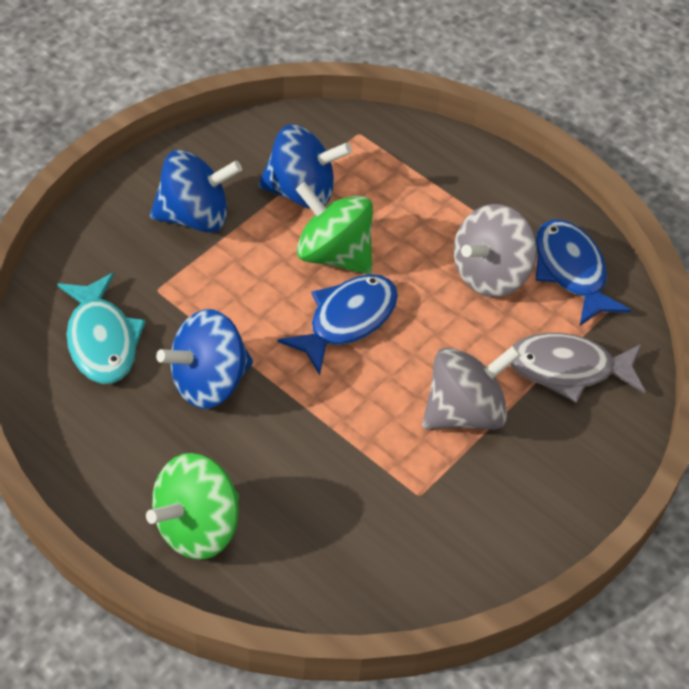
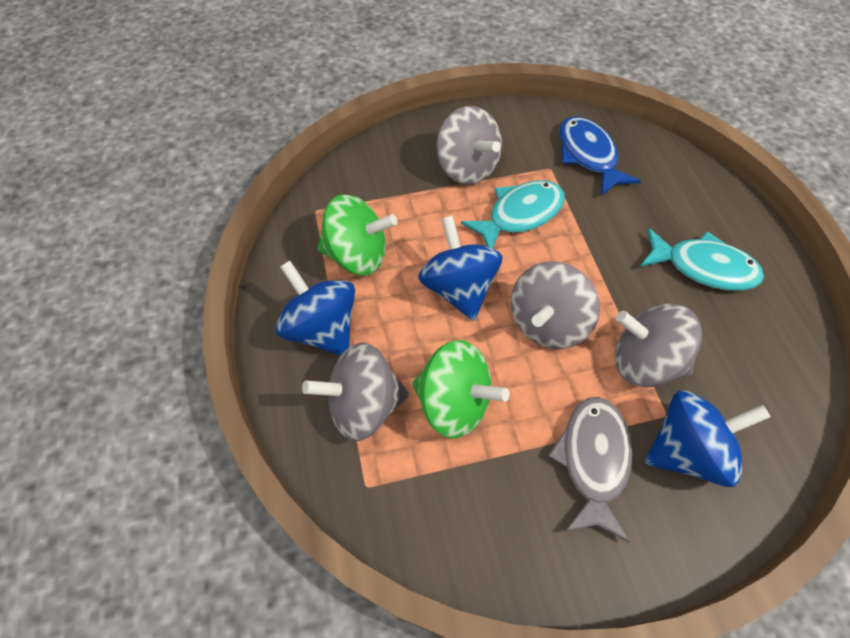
blue fish: [277,274,398,375] [535,220,631,326] = 2 -> [559,116,641,196] = 1
grey spinning top: [422,346,521,430] [454,204,537,297] = 2 -> [302,342,409,441] [436,106,502,185] [511,261,600,349] [615,304,702,387] = 4
turquoise fish: [57,272,146,384] = 1 -> [461,180,565,248] [640,228,764,291] = 2

